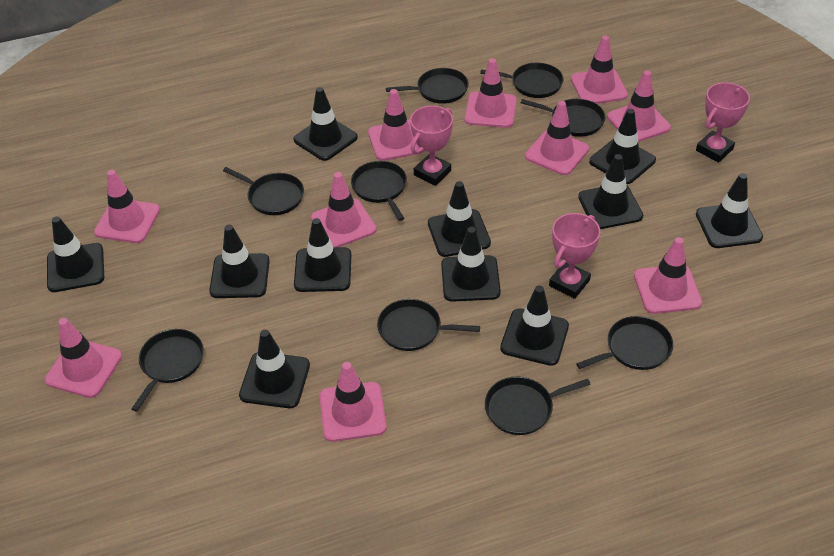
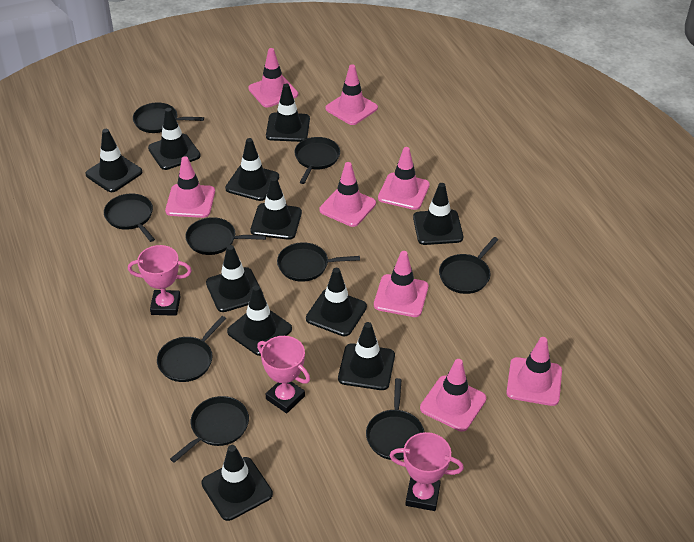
pink traffic cone: [45,318,122,398] [94,170,160,243] [311,172,377,247] [319,362,387,442] [368,89,425,161] [465,59,517,128] [525,101,589,175] [571,36,628,104] [607,70,671,142] [634,237,702,314] = 10 -> [165,156,215,218] [248,48,298,107] [319,162,376,227] [325,65,378,125] [374,251,428,317] [378,147,430,210] [420,359,486,432] [506,337,562,406] = 8

